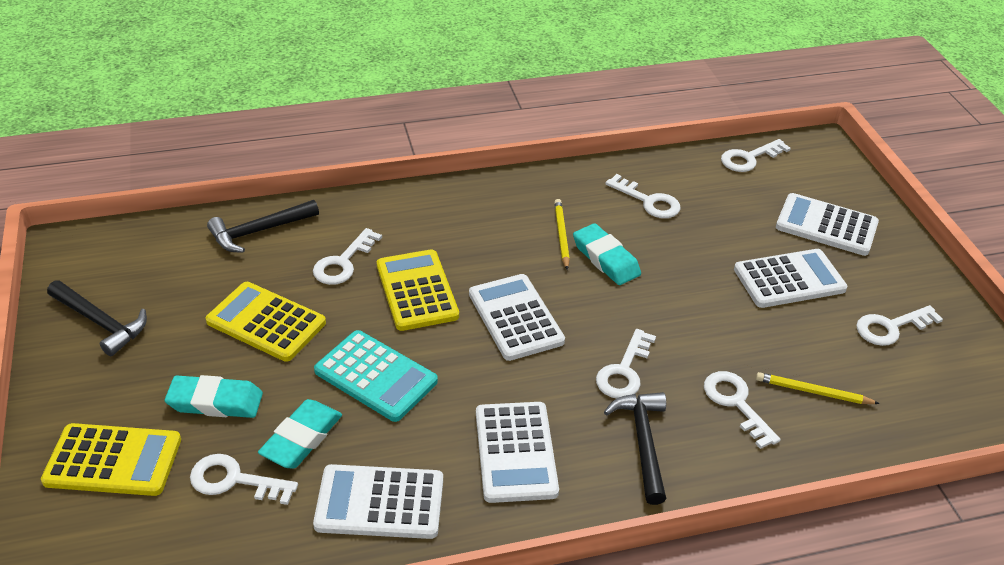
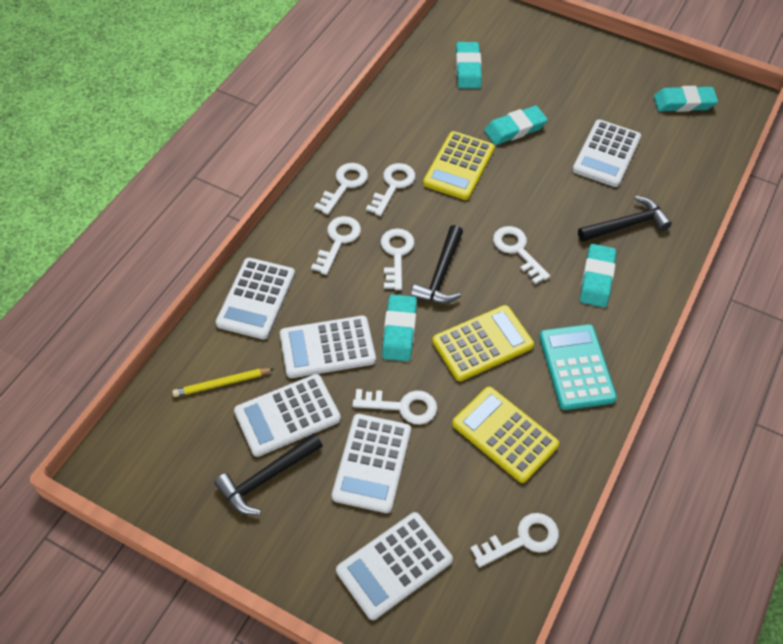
turquoise eraser: [165,375,263,418] [258,399,342,469] [573,223,641,285] = 3 -> [382,295,417,361] [456,42,482,89] [484,106,548,145] [580,244,616,307] [654,86,718,112] = 5
white calculator: [313,464,443,539] [469,274,565,361] [476,402,559,503] [734,249,847,308] [776,193,879,256] = 5 -> [216,258,295,339] [234,374,341,457] [280,316,376,378] [332,414,411,513] [336,512,453,620] [572,119,641,187] = 6
yellow pencil: [554,199,570,270] [756,372,880,404] = 2 -> [172,368,274,397] = 1

